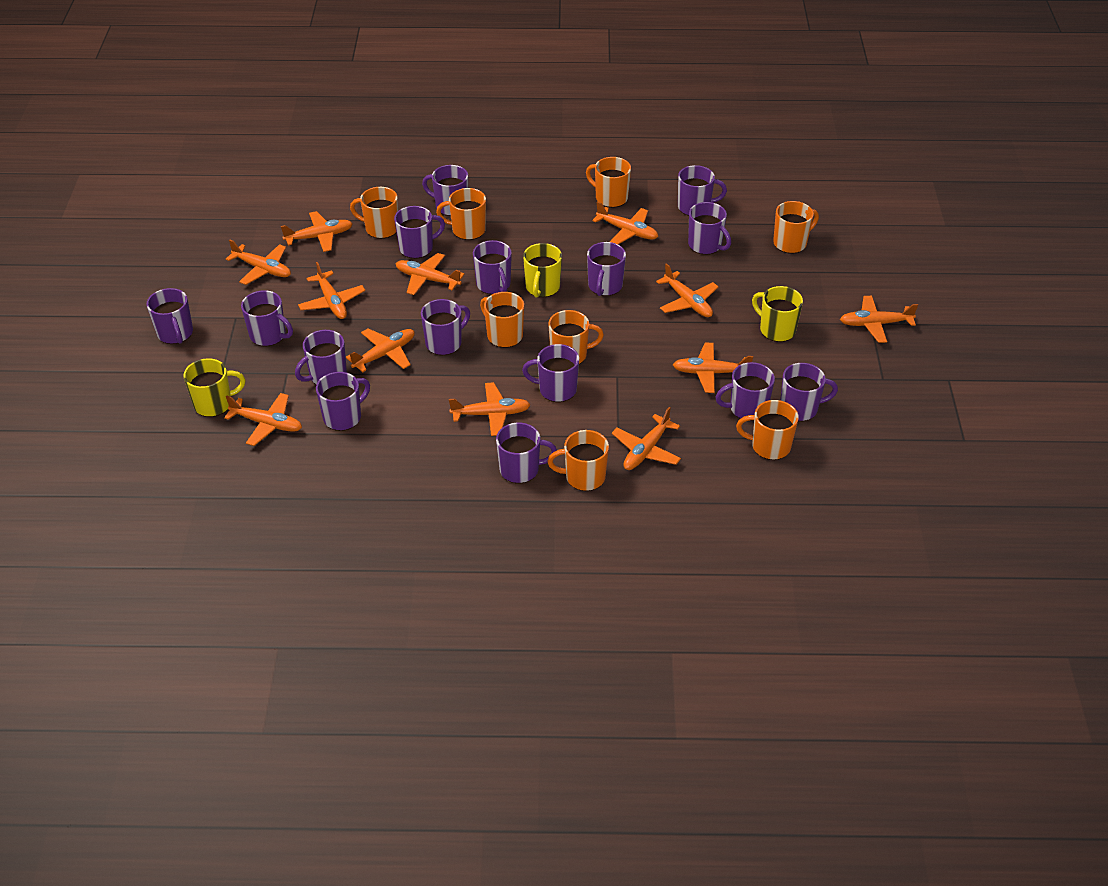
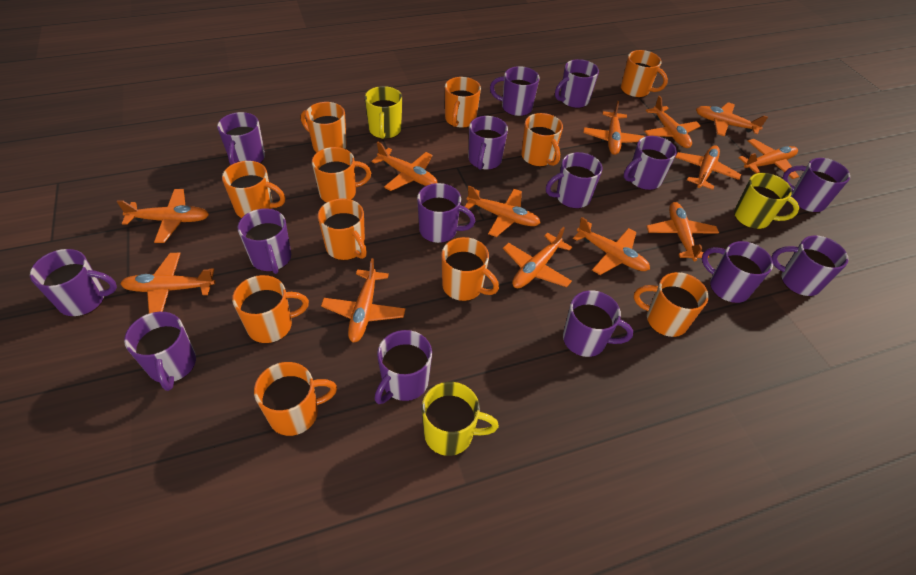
orange mug: [350,187,398,239] [436,188,486,240] [480,292,524,348] [547,430,609,491] [548,310,604,364] [586,157,631,208] [736,400,799,460] [773,201,819,254] = 8 -> [222,161,285,218] [232,275,309,344] [254,362,337,436] [301,102,347,153] [312,147,371,203] [318,198,367,260] [442,237,499,301] [445,77,481,128] [521,113,563,167] [621,50,668,98] [634,272,709,337] = 11
orange plane: [224,393,302,446] [226,240,291,285] [281,211,353,252] [298,262,365,319] [346,329,415,372] [396,253,465,295] [449,382,530,436] [592,201,658,244] [612,407,681,470] [656,263,718,317] [673,342,753,393] [840,296,918,343] = 12 -> [117,189,209,243] [120,253,215,314] [321,258,405,343] [372,142,437,191] [465,186,541,237] [503,227,572,288] [573,217,650,275] [583,101,646,155] [644,96,701,148] [646,202,719,261] [675,145,741,190] [696,102,768,136] [739,139,799,179] = 13

